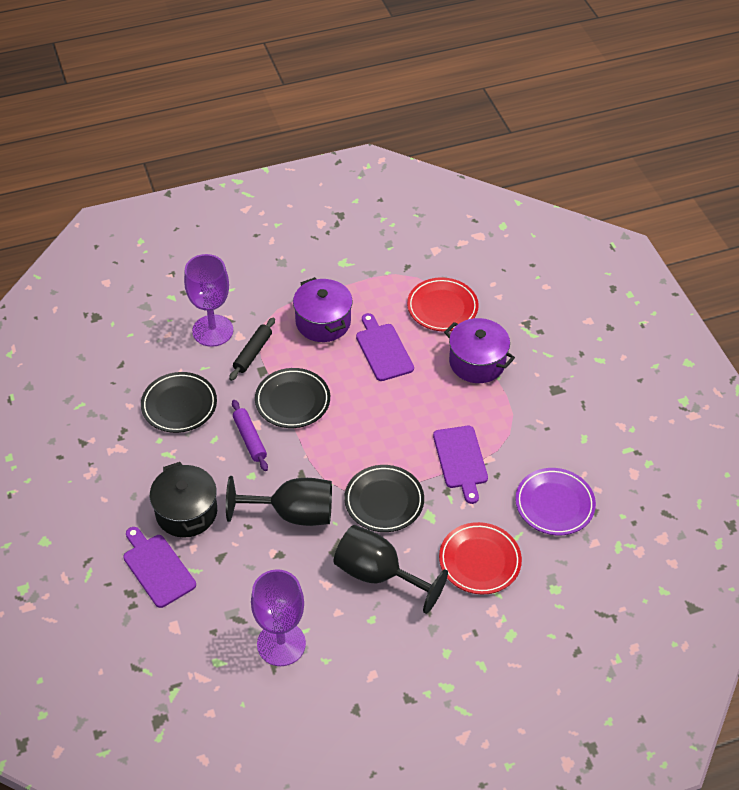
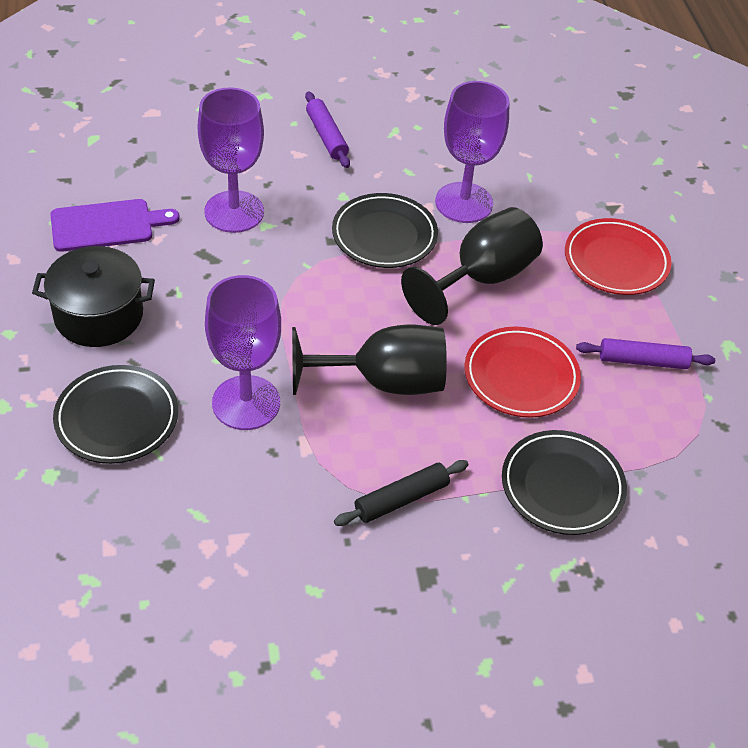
purple cutting board: [123,527,196,608] [356,313,414,381] [433,426,488,504] = 3 -> [50,199,180,252] = 1
purple goblet: [184,254,233,347] [251,569,306,666] = 2 -> [197,87,264,233] [205,275,281,430] [435,81,510,223] = 3
purple plate: [515,468,596,535] = 1 -> none = 0
purple pot: [293,277,353,342] [444,318,515,383] = 2 -> none = 0
purple rolling pin: [232,400,268,471] = 1 -> [305,91,350,168] [576,338,715,369] = 2

